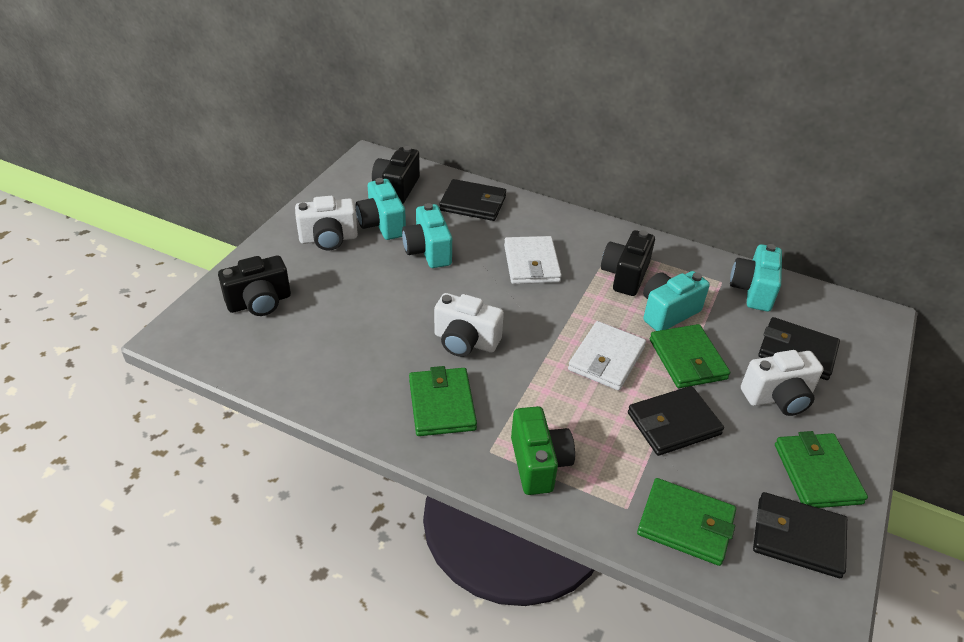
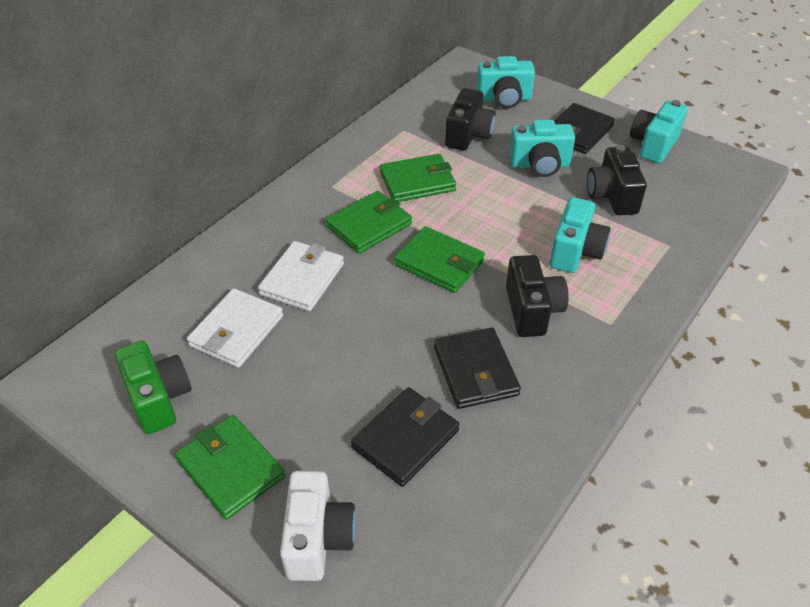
black wallet: [439,179,506,221] [628,386,724,456] [753,492,847,578] [758,317,840,380] = 4 -> [351,387,460,487] [434,328,521,409] [554,103,615,154] = 3
white camera: [295,196,358,250] [434,293,504,357] [741,350,824,416] = 3 -> [280,471,357,581] = 1

